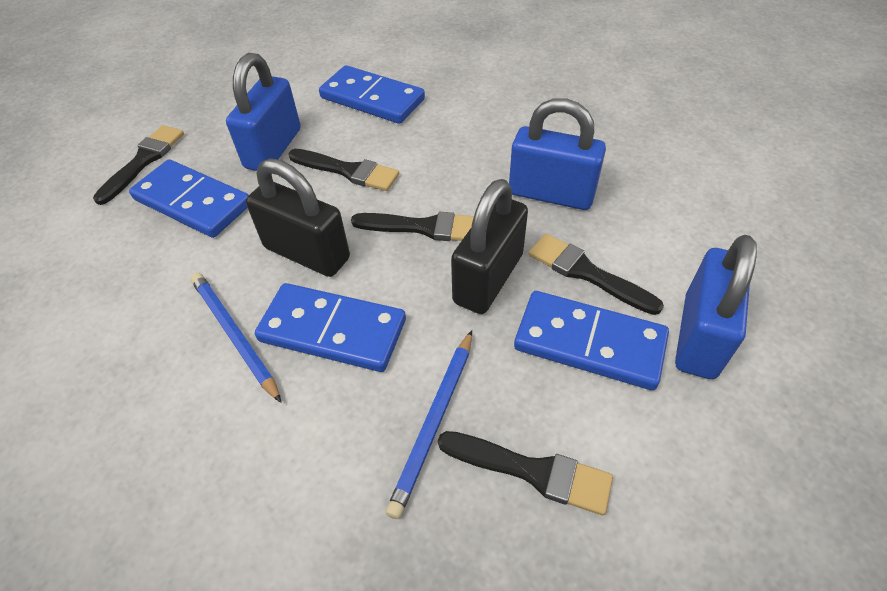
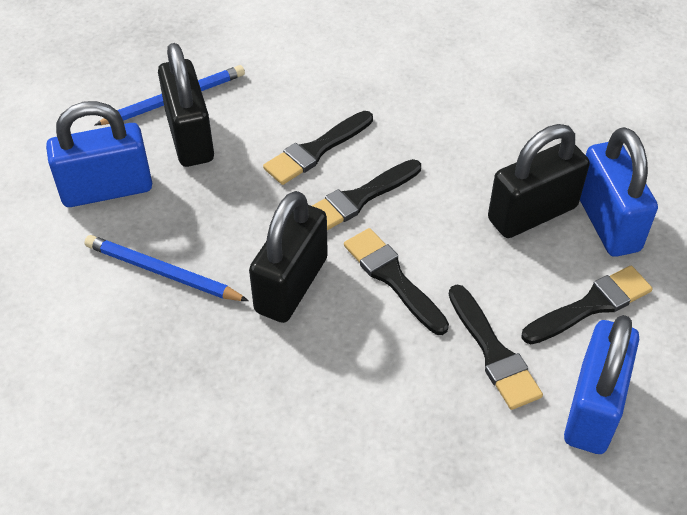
black padlock: [246,159,350,277] [451,179,528,314] = 2 -> [158,43,214,167] [249,191,328,323] [488,124,590,238] = 3
blue domino: [129,159,249,238] [255,283,406,372] [319,65,425,124] [514,291,669,390] = 4 -> none = 0

